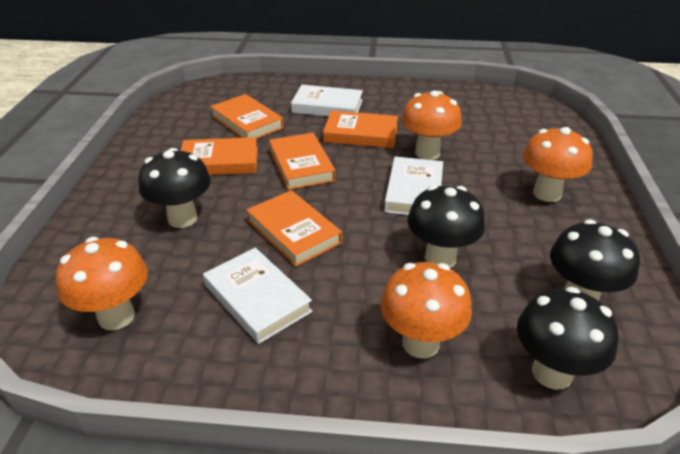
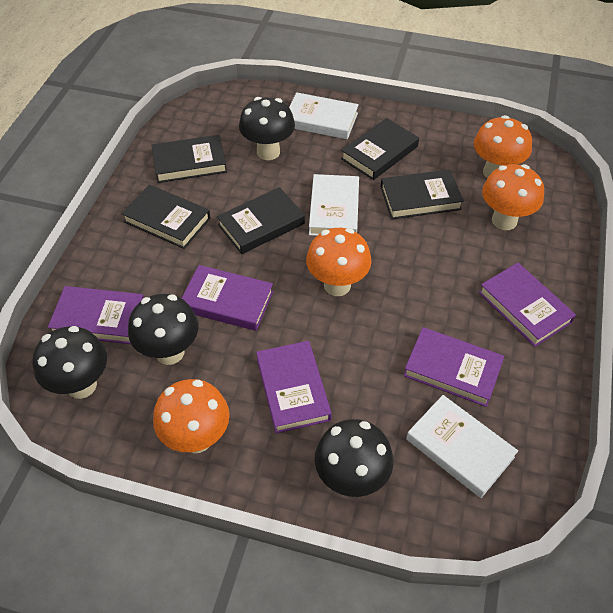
black book: none = 0 -> [121,185,211,249] [151,135,227,183] [217,187,305,254] [341,118,419,180] [381,169,464,219] = 5
orange book: [181,137,258,175] [210,94,284,139] [246,190,342,267] [269,133,336,190] [323,111,398,148] = 5 -> none = 0
purple book: none = 0 -> [48,286,144,344] [182,265,273,331] [256,341,332,434] [403,327,504,407] [479,263,576,347] = 5

